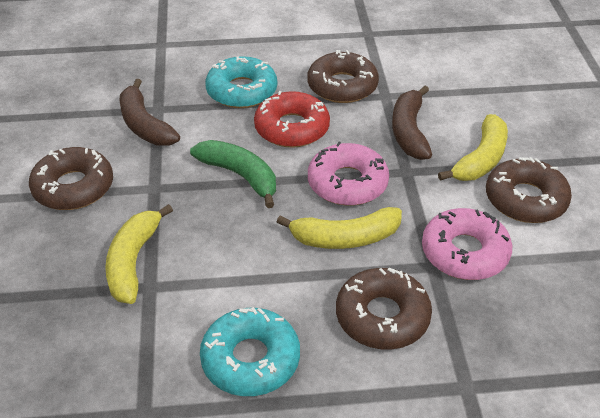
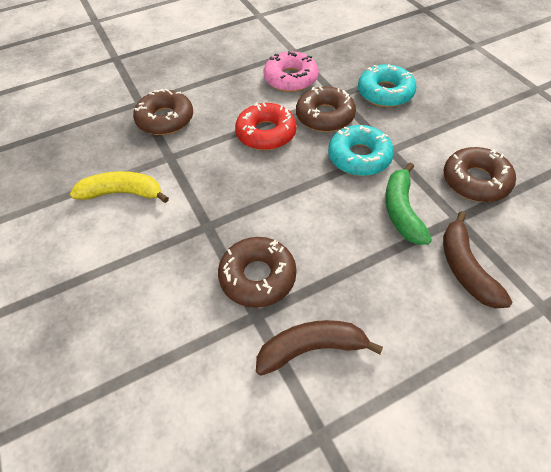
pink donut: [308,141,389,206] [422,208,512,280] = 2 -> [264,51,319,92] = 1
yellow banana: [105,204,173,304] [277,207,402,249] [438,114,508,181] = 3 -> [70,171,169,203] = 1

